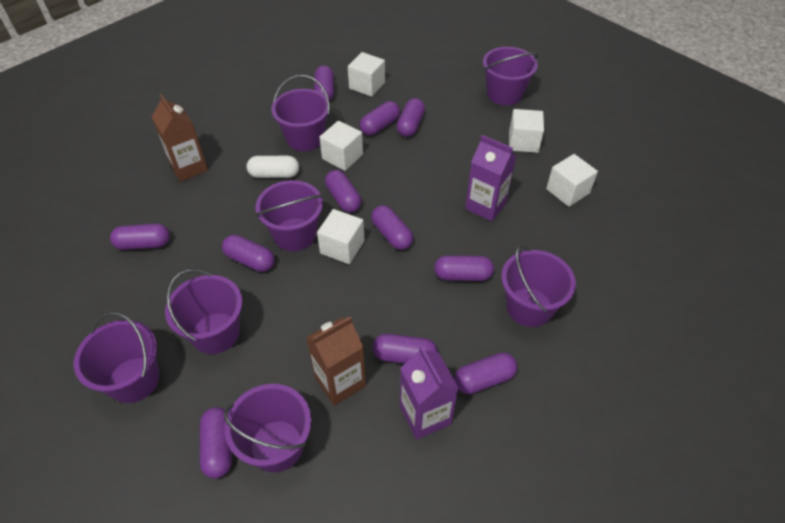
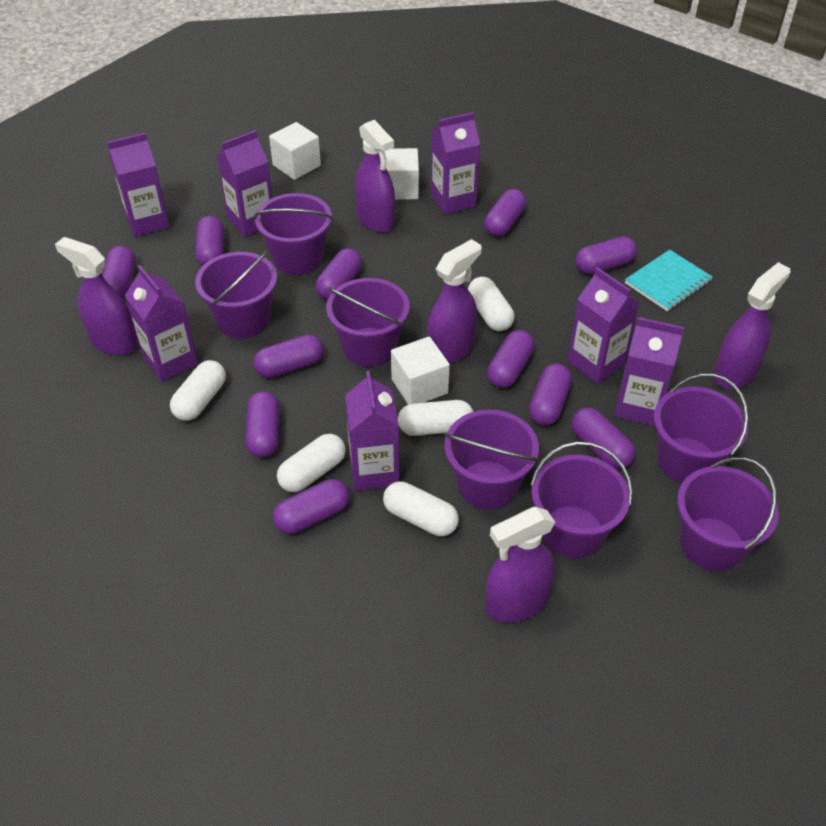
brown carton: [152,94,208,182] [306,317,366,406] = 2 -> none = 0
purple carton: [400,346,459,440] [465,135,516,221] = 2 -> [107,133,170,237] [125,265,198,382] [217,130,273,237] [345,371,400,491] [431,112,480,214] [568,267,640,384] [614,317,684,426] = 7
purple spray bottle: none = 0 -> [55,237,138,356] [355,120,395,233] [427,239,481,364] [486,507,555,623] [713,262,790,389] = 5
turquoise notebook: none = 0 -> [625,250,713,311] = 1
white capsule: [247,156,299,178] = 1 -> [170,360,226,421] [277,434,346,492] [383,481,459,536] [398,400,473,436] [468,277,514,331] = 5
white cube: [317,209,364,264] [320,121,363,171] [348,52,385,97] [509,109,544,153] [546,154,598,207] = 5 -> [269,122,321,180] [385,148,419,200] [391,336,450,405] = 3

